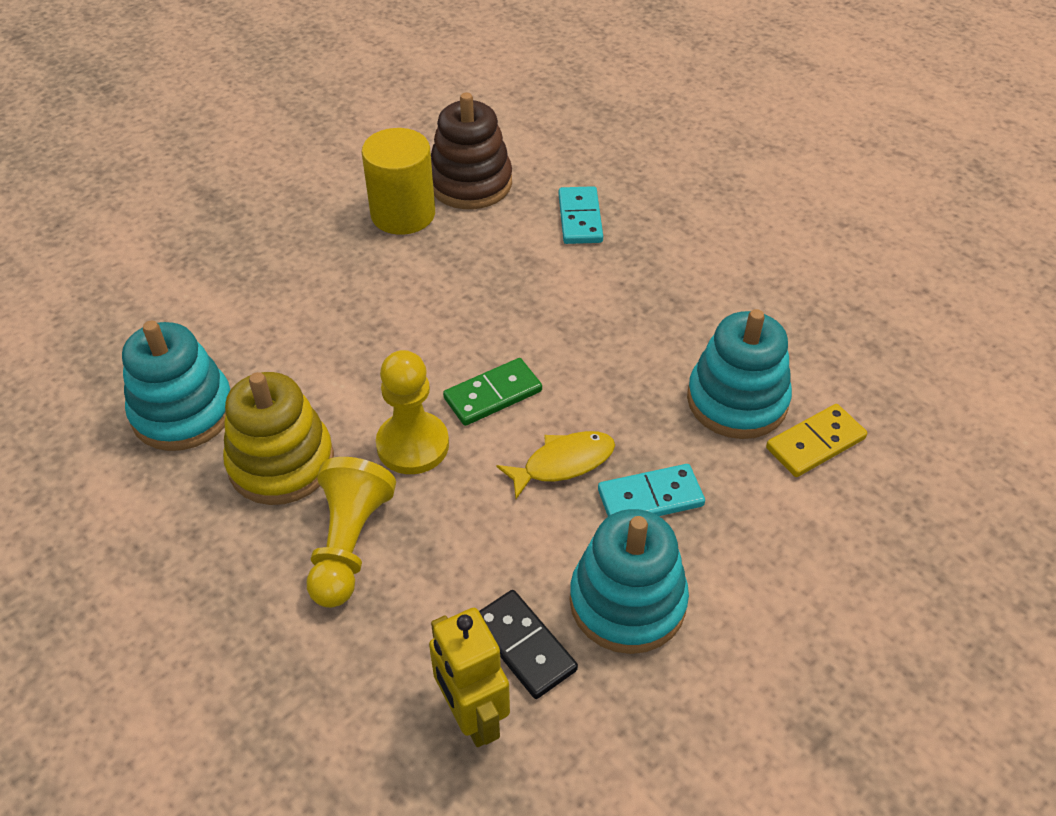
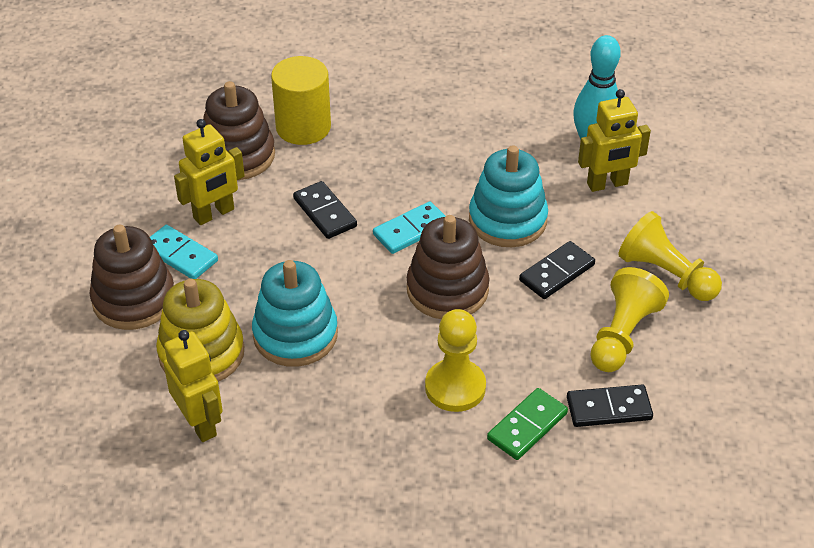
black domino: [479,590,578,699] = 1 -> [293,181,357,239] [519,241,595,299] [567,385,653,427] = 3
brown stacking toy: [431,93,512,209] = 1 -> [89,225,174,330] [203,81,275,180] [407,215,490,319] = 3
turquoise bowling pin: none = 0 -> [573,35,621,140] = 1
turquoise stacking toy: [122,321,230,451] [570,509,689,654] [687,309,792,439] = 3 -> [252,260,338,367] [469,145,548,247] = 2
yellow domino: [766,404,867,477] = 1 -> none = 0
yellow fish: [497,431,615,499] = 1 -> none = 0
yellow pawn: [307,457,396,608] [376,350,449,474] = 2 -> [425,309,486,412] [590,267,669,372] [618,211,722,301] = 3
yellow robot: [429,608,510,747] = 1 -> [163,330,223,442] [174,119,245,225] [578,89,651,192] = 3

